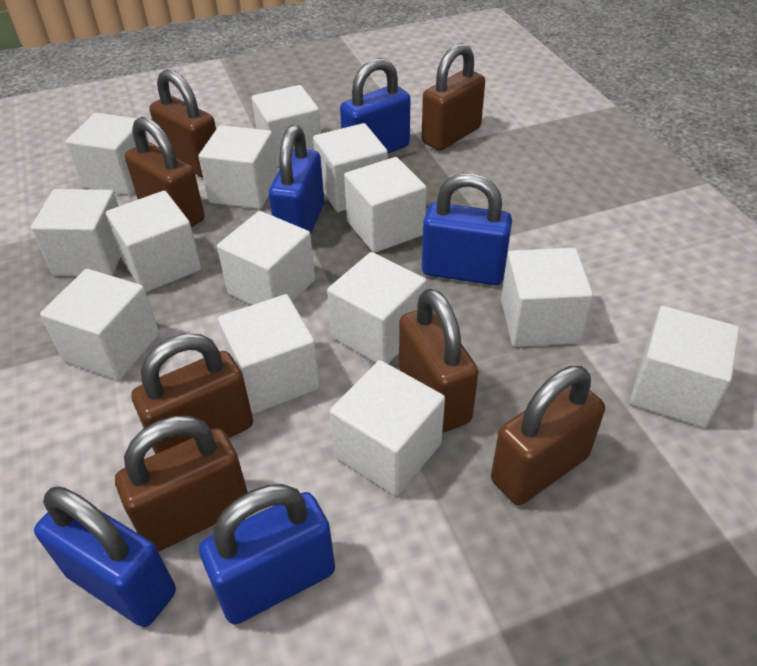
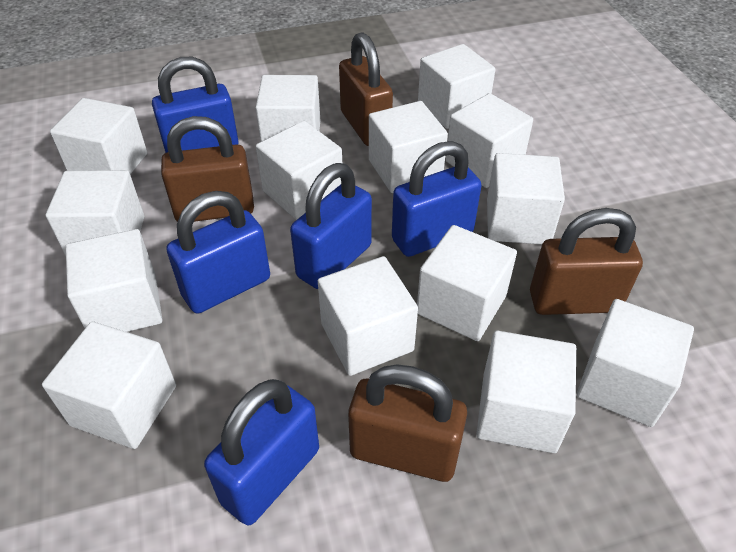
brown padlock: [115,416,248,552] [125,117,204,227] [131,333,253,454] [149,69,216,178] [399,289,478,432] [422,43,485,151] [491,366,605,505] = 7 -> [161,116,254,222] [339,32,393,146] [348,364,467,482] [530,208,643,315] = 4

